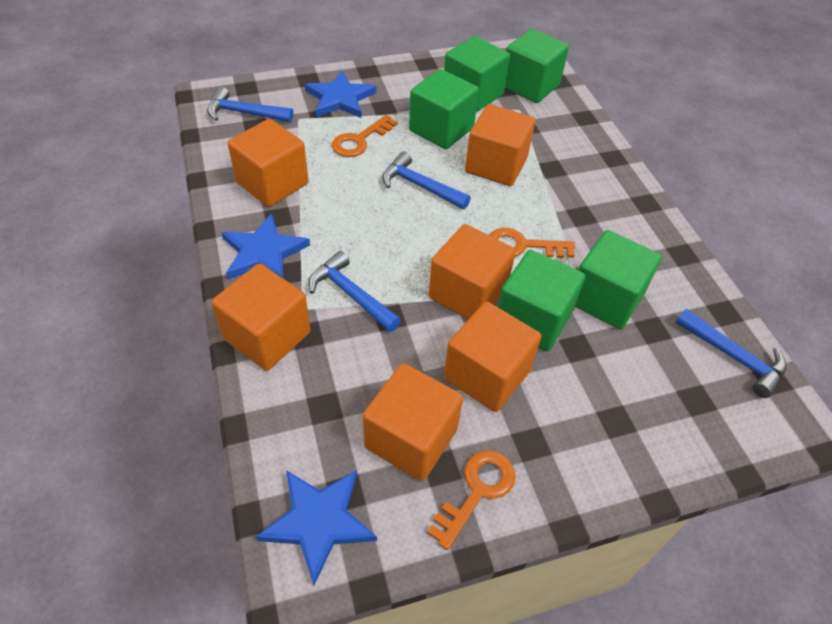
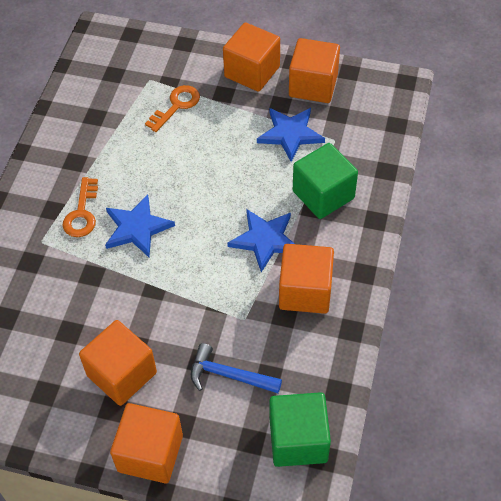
blue hammer: [207,87,293,122] [309,251,401,332] [382,152,471,209] [676,309,786,398] = 4 -> [191,343,282,393] = 1
green cube: [409,69,479,149] [444,36,510,112] [498,250,585,352] [505,29,569,103] [575,230,662,329] = 5 -> [270,392,331,467] [293,143,358,219] = 2
orange cube: [212,263,311,371] [228,119,309,207] [363,363,463,481] [429,224,516,319] [444,302,541,412] [465,104,535,186] = 6 -> [79,320,157,406] [110,403,183,483] [223,22,280,92] [279,244,334,314] [289,38,340,103] = 5
orange key: [332,115,397,157] [427,450,516,550] [489,228,575,258] = 3 -> [62,177,98,237] [145,85,200,132] = 2

